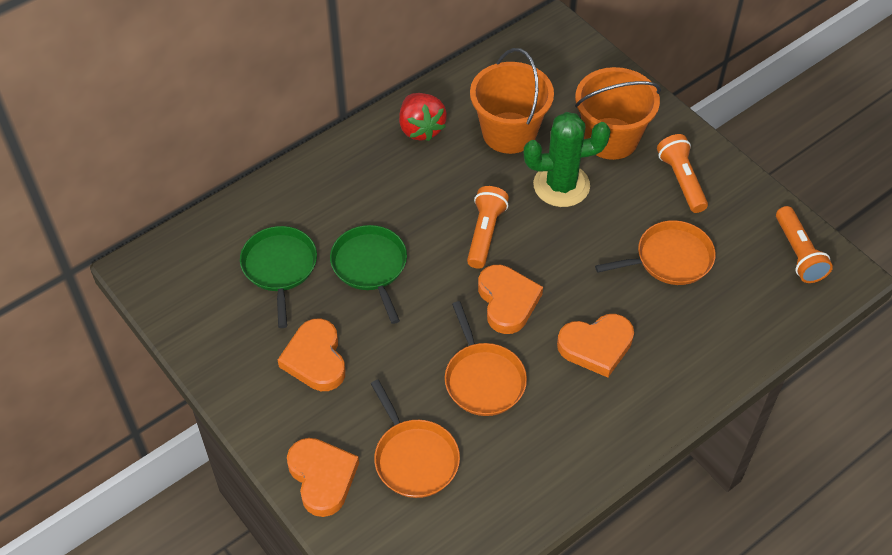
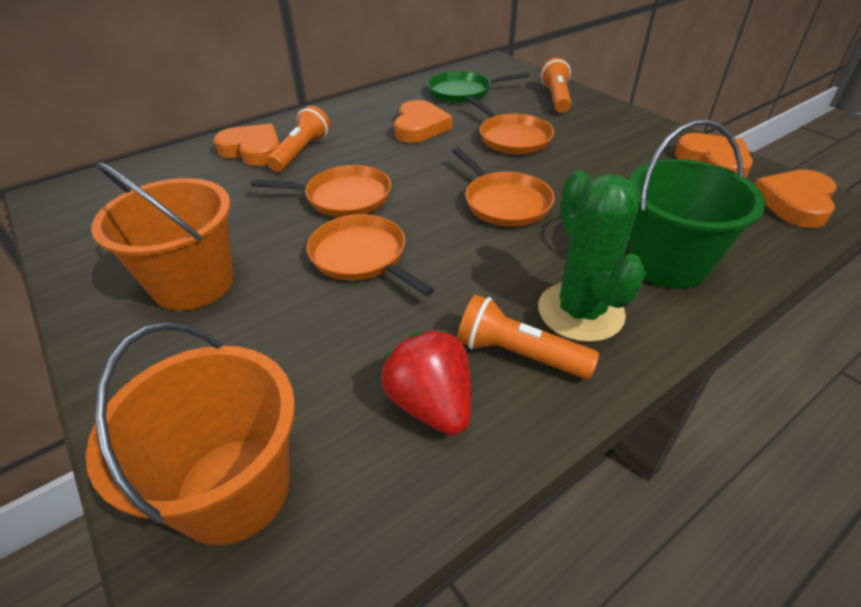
green bucket: none = 0 -> [629,120,766,289] = 1
green pan: [240,226,317,328] [330,225,407,324] = 2 -> [427,71,529,103] = 1
orange pan: [371,380,460,498] [445,301,527,416] [595,220,716,285] = 3 -> [251,165,391,217] [307,214,435,296] [452,148,555,227] [466,96,554,154] = 4

